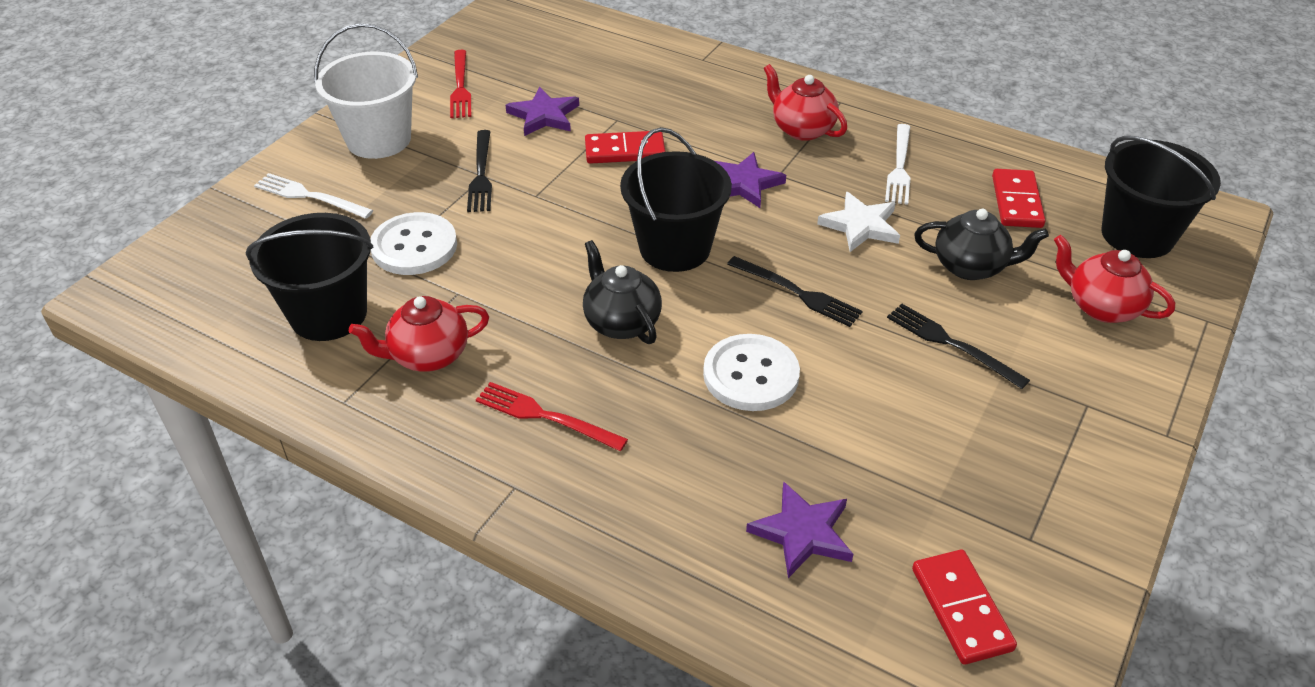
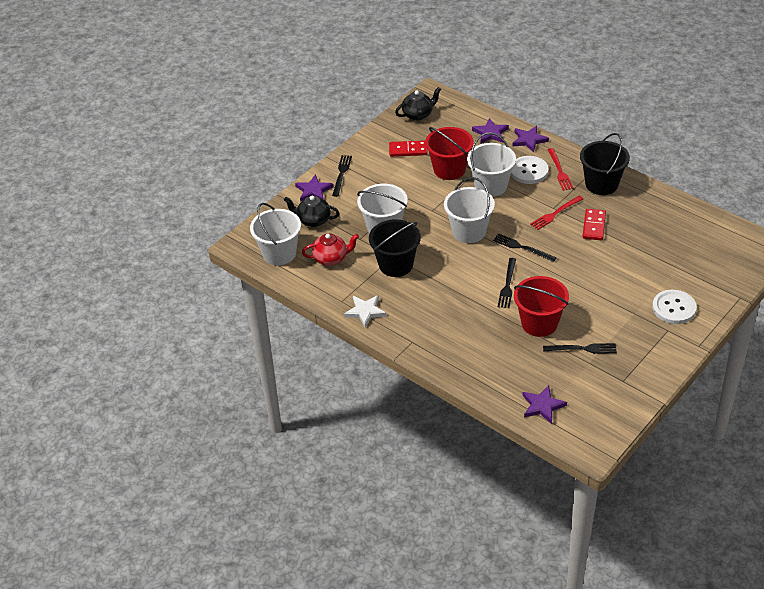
black bucket: [246,213,373,341] [620,127,732,272] [1101,136,1221,258] = 3 -> [369,219,421,277] [580,133,630,195] = 2
black fork: [467,130,492,212] [727,256,863,327] [887,304,1030,389] = 3 -> [332,155,352,197] [493,233,556,262] [498,258,516,308] [543,343,617,354] = 4
purple star: [505,87,579,136] [715,152,786,208] [746,482,853,578] = 3 -> [295,174,333,202] [472,118,509,144] [512,126,549,152] [522,385,567,424] = 4
red bucket: none = 0 -> [425,127,474,180] [514,276,569,337] = 2
red domino: [585,131,666,164] [912,550,1017,665] [992,169,1045,228] = 3 -> [389,140,428,157] [582,209,606,240] = 2
red teapot: [349,296,489,372] [763,64,847,141] [1054,235,1175,323] = 3 -> [302,233,359,266] = 1
white bucket: [314,23,418,159] = 1 -> [250,203,301,265] [357,184,408,234] [444,177,495,243] [467,132,516,197] = 4
white fork: [254,173,373,219] [885,124,910,205] = 2 -> none = 0

